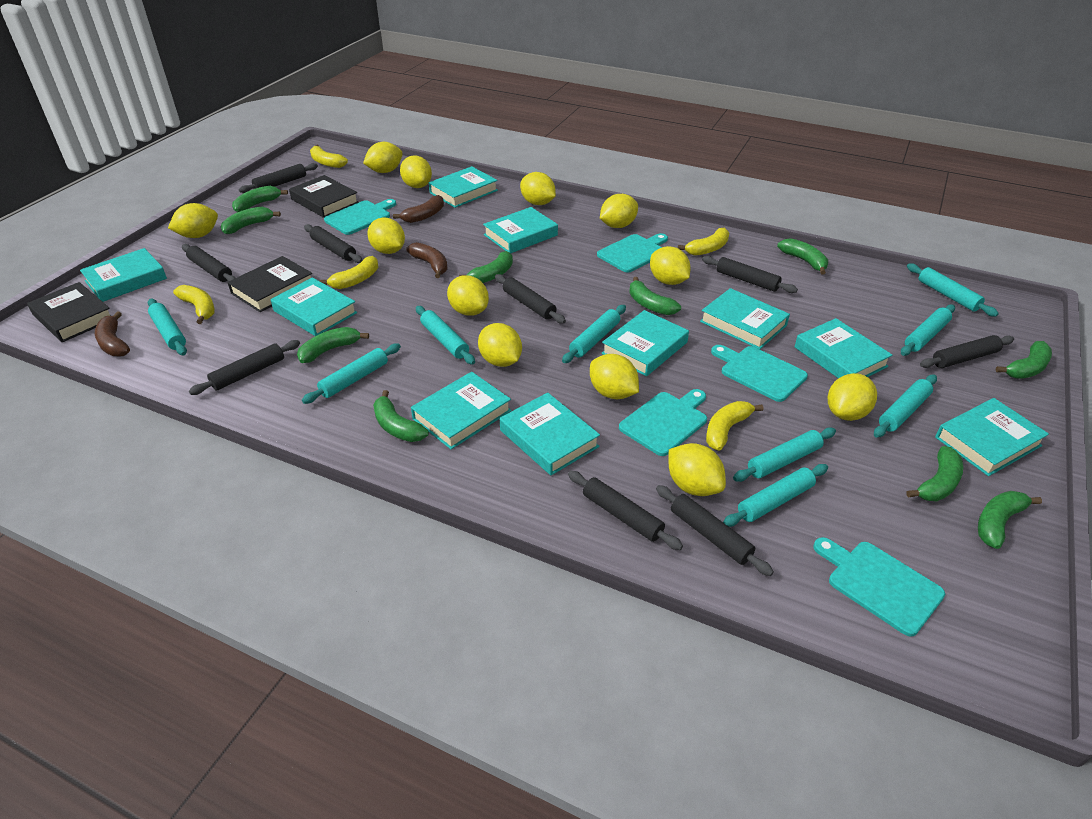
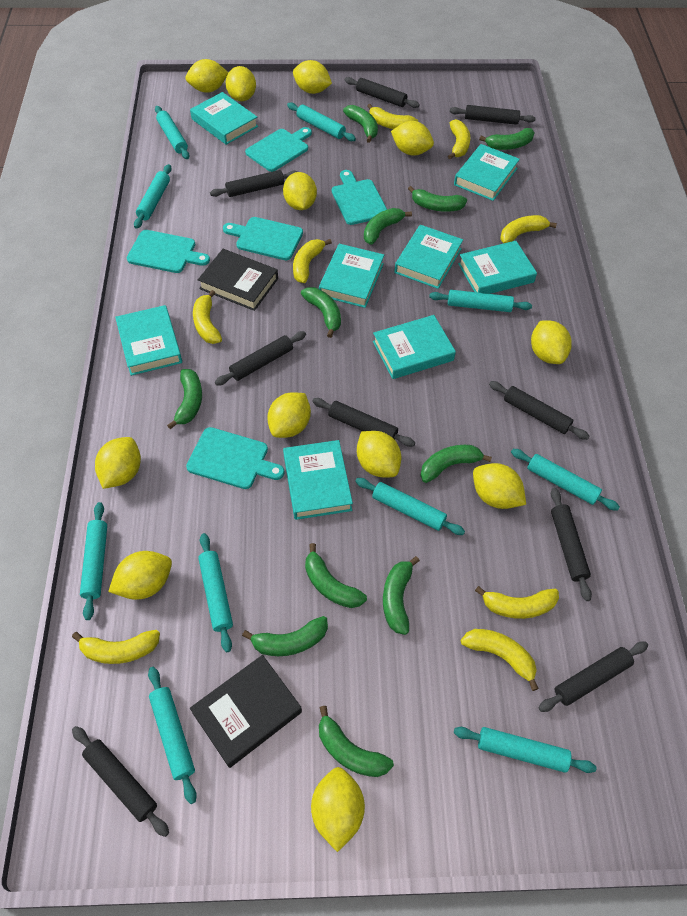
black book: [27,282,111,342] [227,256,312,312] [289,175,359,218] = 3 -> [190,655,302,768] [198,249,278,311] = 2
brown banana: [95,312,130,357] [393,195,444,223] [406,242,448,278] = 3 -> none = 0
green banana: [221,207,281,234] [232,186,288,212] [297,327,369,363] [373,390,429,442] [459,251,513,283] [629,277,681,315] [777,238,828,275] [907,446,963,501] [978,491,1042,549] [995,341,1052,379] = 10 -> [167,369,202,429] [242,616,328,656] [301,287,341,338] [305,543,367,608] [319,706,394,777] [343,105,378,143] [364,208,412,245] [383,556,420,635] [408,186,467,212] [420,445,492,483] [479,128,535,150] = 11
turquoise book: [80,248,167,302] [271,277,357,336] [411,372,511,449] [429,166,498,208] [483,207,558,253] [500,392,600,475] [602,310,689,376] [700,288,790,349] [795,318,892,379] [935,398,1049,476] = 10 -> [115,305,182,376] [190,92,258,145] [283,440,353,520] [319,244,384,308] [373,315,456,379] [394,225,463,289] [454,144,520,201] [458,241,537,294] = 8
turquoise rolling pin: [148,299,187,356] [302,344,401,404] [416,306,475,365] [562,305,626,363] [723,464,828,527] [733,428,836,482] [874,375,937,438] [901,304,955,356] [907,264,999,317] = 9 -> [80,502,107,620] [134,164,172,229] [148,667,197,804] [155,106,189,159] [198,533,233,652] [287,102,356,141] [355,478,465,535] [429,290,532,312] [454,727,597,773] [511,449,620,511] = 10
yellow banana: [173,285,215,324] [310,145,348,168] [319,256,378,289] [678,228,729,256] [706,401,764,451] = 5 -> [72,630,160,664] [193,290,222,344] [293,239,332,283] [368,104,418,129] [448,119,470,159] [461,629,539,691] [475,586,559,619] [500,215,557,243] = 8

